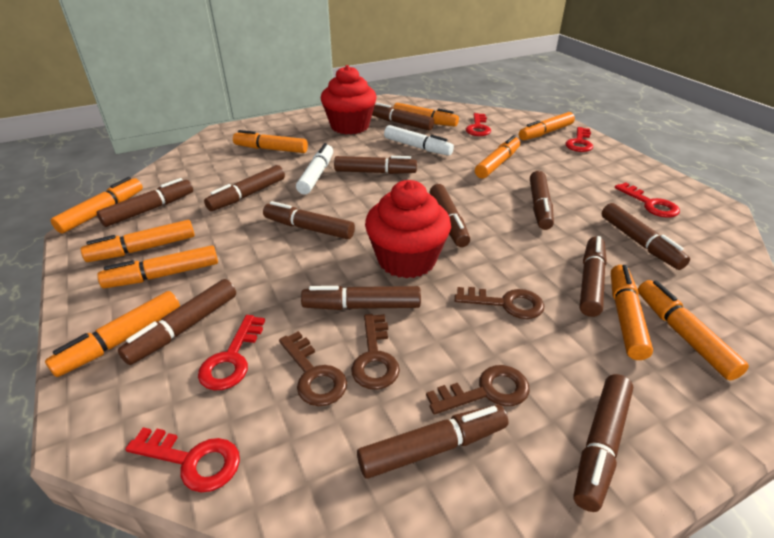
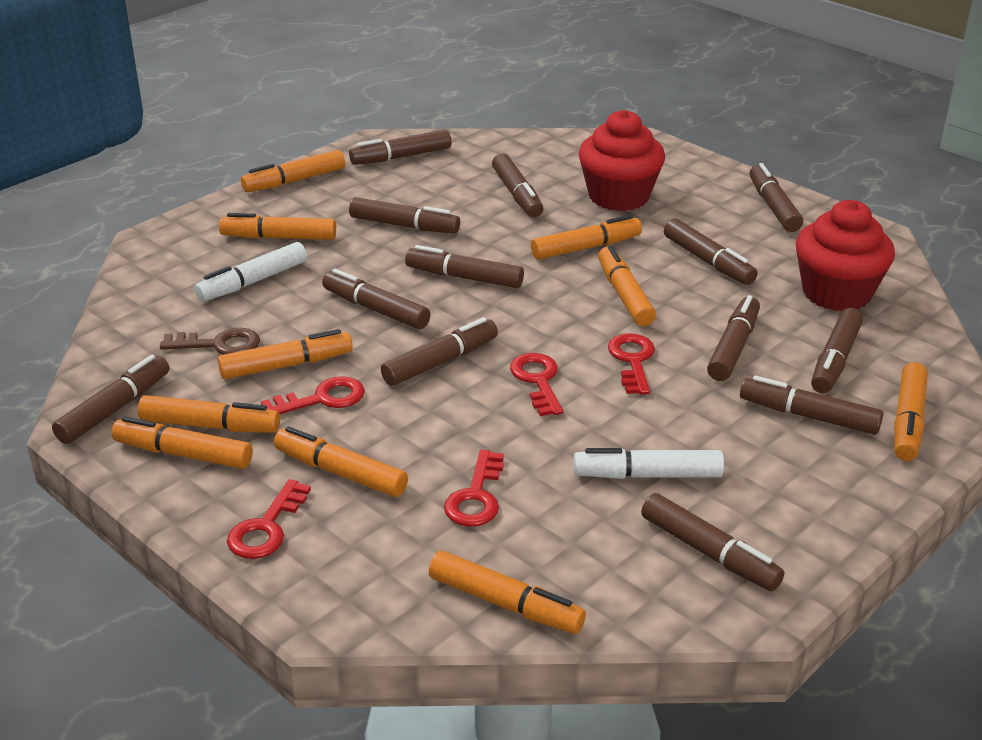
brown key: [279,331,347,406] [351,314,400,390] [426,365,530,414] [454,287,544,319] = 4 -> [160,328,260,355] = 1

